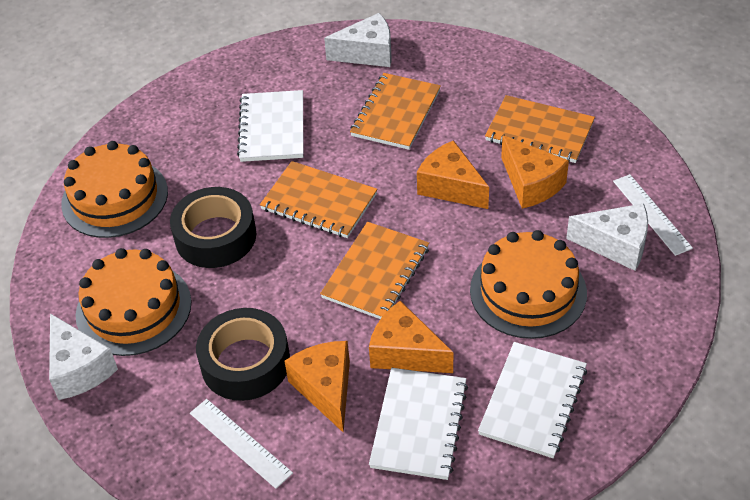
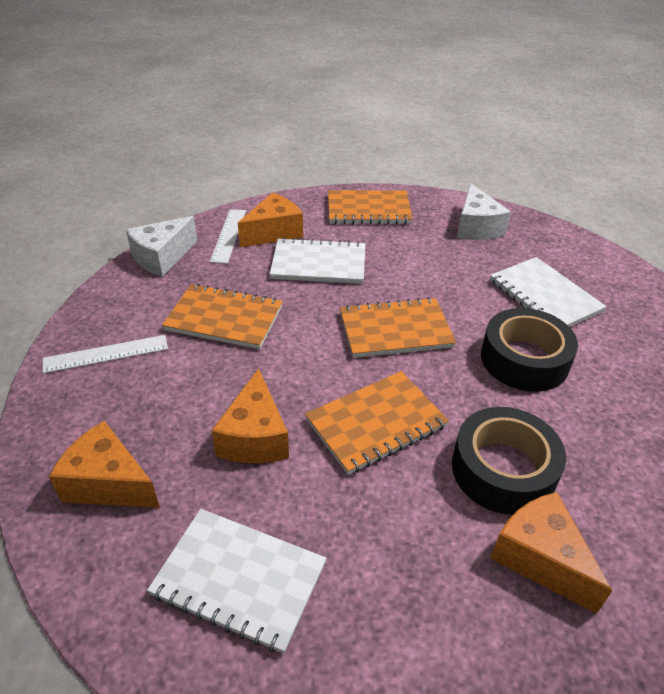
orange cake: [61,141,168,238] [76,248,191,356] [470,230,587,339] = 3 -> none = 0
white cheese: [49,313,118,400] [324,13,392,67] [566,203,648,271] = 3 -> [126,216,197,277] [457,183,511,240] = 2

